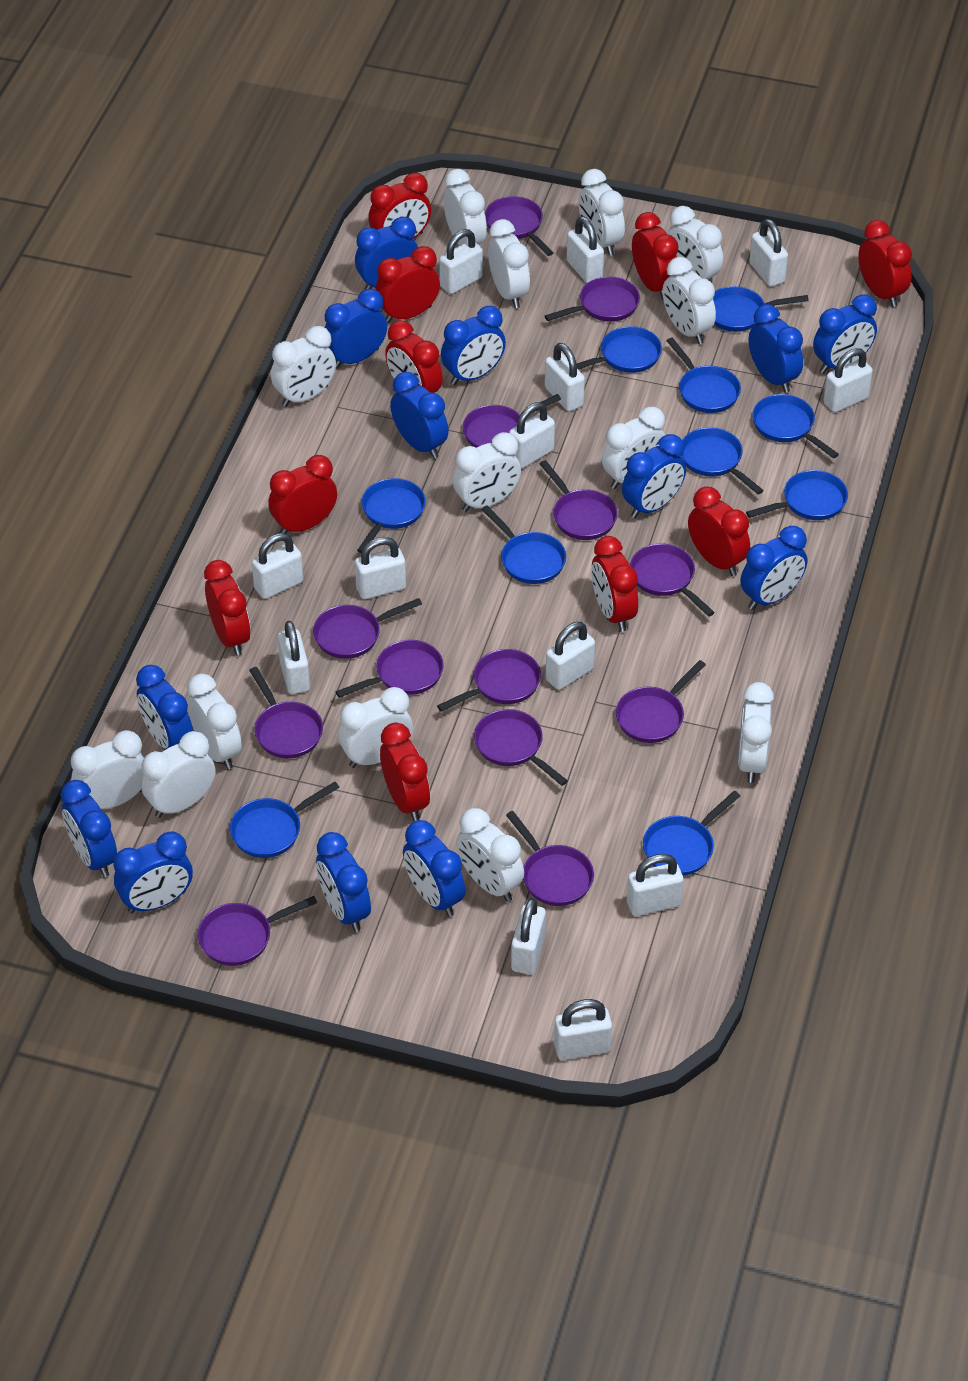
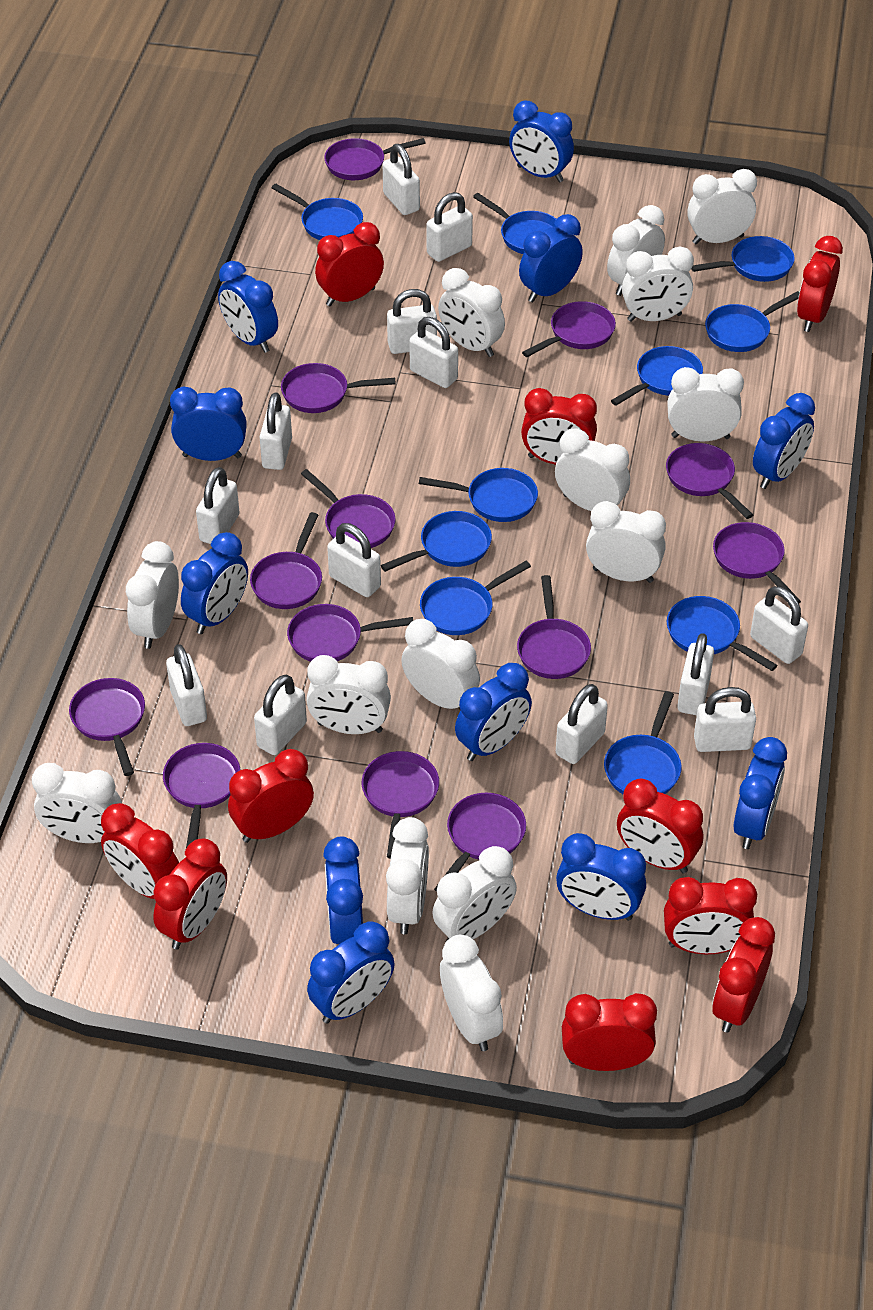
blue clock: [60,780,117,877] [113,831,193,914] [136,665,193,750] [316,832,371,932] [325,289,387,369] [355,217,418,290] [390,372,449,459] [403,820,466,917] [441,306,506,385] [622,434,686,518] [740,526,807,610] [749,304,803,393] [813,295,877,374] = 13 -> [170,387,247,461] [181,532,248,634] [218,261,278,353] [307,921,395,1024] [323,836,363,944] [455,663,532,761] [509,101,574,183] [519,214,583,302] [556,833,646,921] [734,737,787,849] [753,393,815,489] = 11

